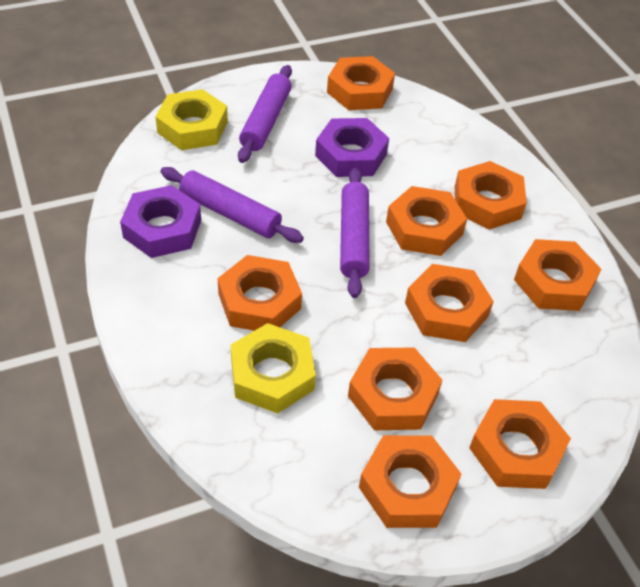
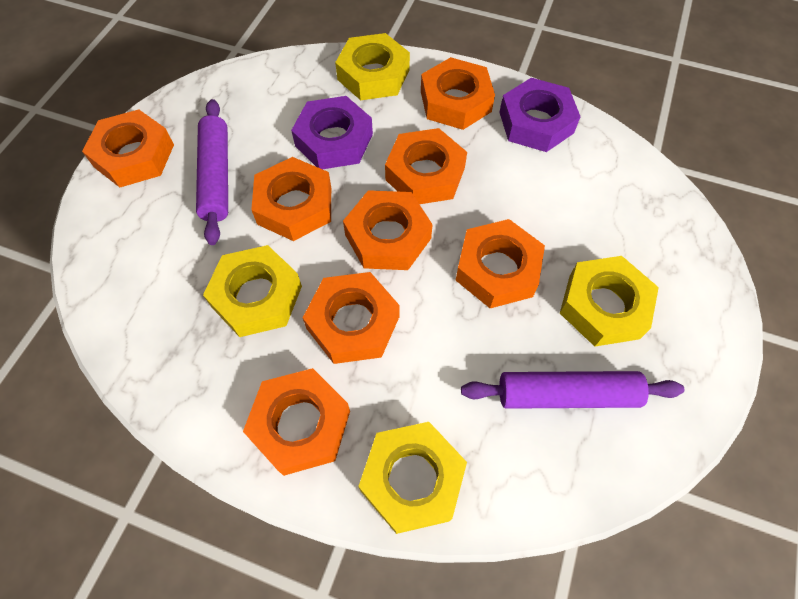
orange nut: [217,255,302,331] [327,56,395,110] [348,347,442,430] [359,435,461,528] [386,186,467,256] [405,264,494,342] [455,161,527,230] [469,399,571,489] [514,239,601,311] = 9 -> [82,109,174,187] [243,368,350,476] [251,157,331,241] [303,272,399,364] [343,190,433,270] [385,128,467,204] [421,57,495,130] [456,219,545,308] = 8
purple rolling pin: [161,167,304,243] [238,65,292,163] [340,168,370,298] = 3 -> [196,99,228,245] [461,371,685,409] = 2
yellow nut: [155,89,228,150] [231,323,316,413] = 2 -> [203,245,302,337] [335,33,410,100] [358,422,467,534] [560,256,659,347] = 4

